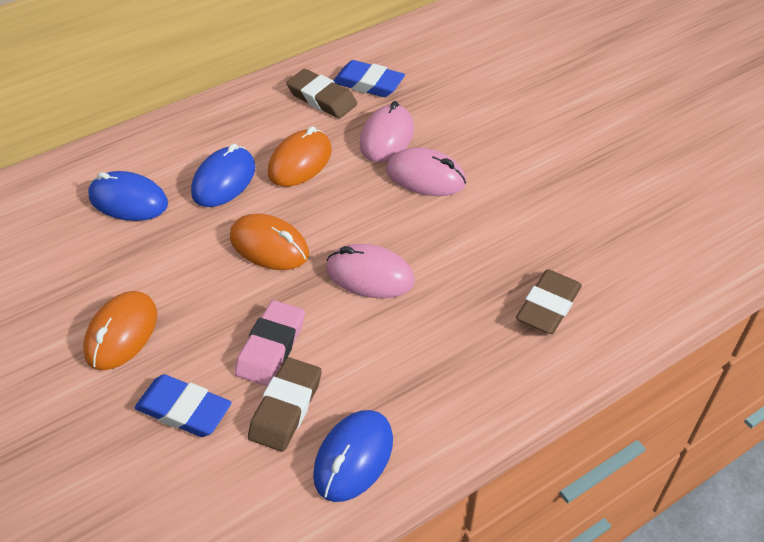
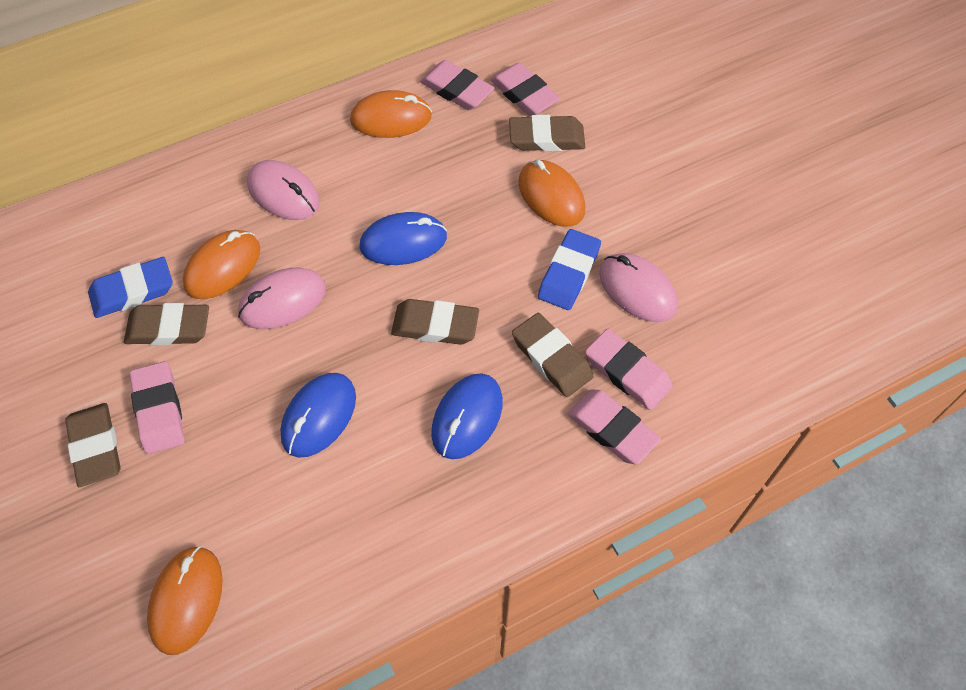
brown eraser: [248,357,322,452] [286,69,357,119] [516,269,582,334] = 3 -> [65,403,121,487] [124,303,209,345] [391,299,479,345] [509,115,585,152] [512,313,593,397] = 5
orange mouse: [83,291,157,370] [230,214,309,270] [268,126,332,187] = 3 -> [147,546,223,655] [183,230,260,299] [350,90,432,138] [518,160,585,227] = 4
pink eraser: [235,300,305,386] = 1 -> [130,361,185,454] [420,60,495,110] [490,63,560,116] [567,389,661,465] [585,329,673,410] = 5

